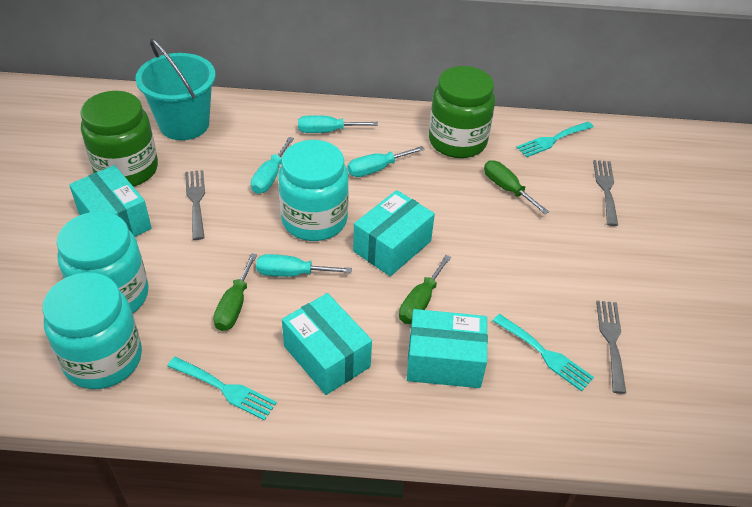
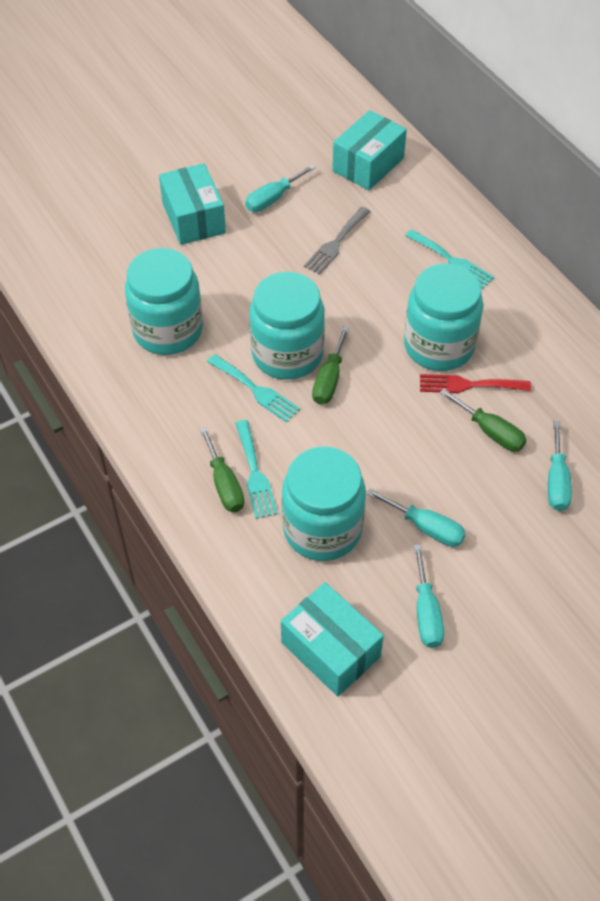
green jar: [80,91,158,187] [429,66,495,158] = 2 -> none = 0
grey fork: [185,170,205,240] [593,160,618,226] [596,301,626,394] = 3 -> [304,207,371,275] = 1
red fork: none = 0 -> [420,374,531,393] = 1
turquoise box: [69,165,152,237] [282,293,372,395] [353,190,435,276] [407,309,488,388] = 4 -> [159,163,226,245] [281,582,384,696] [332,110,407,190] = 3
turquoise bucket: [135,39,215,140] = 1 -> none = 0
turquoise jar: [42,272,142,389] [57,211,149,314] [278,140,349,241] = 3 -> [125,248,203,355] [250,272,325,380] [282,446,366,561] [404,263,483,371] = 4

